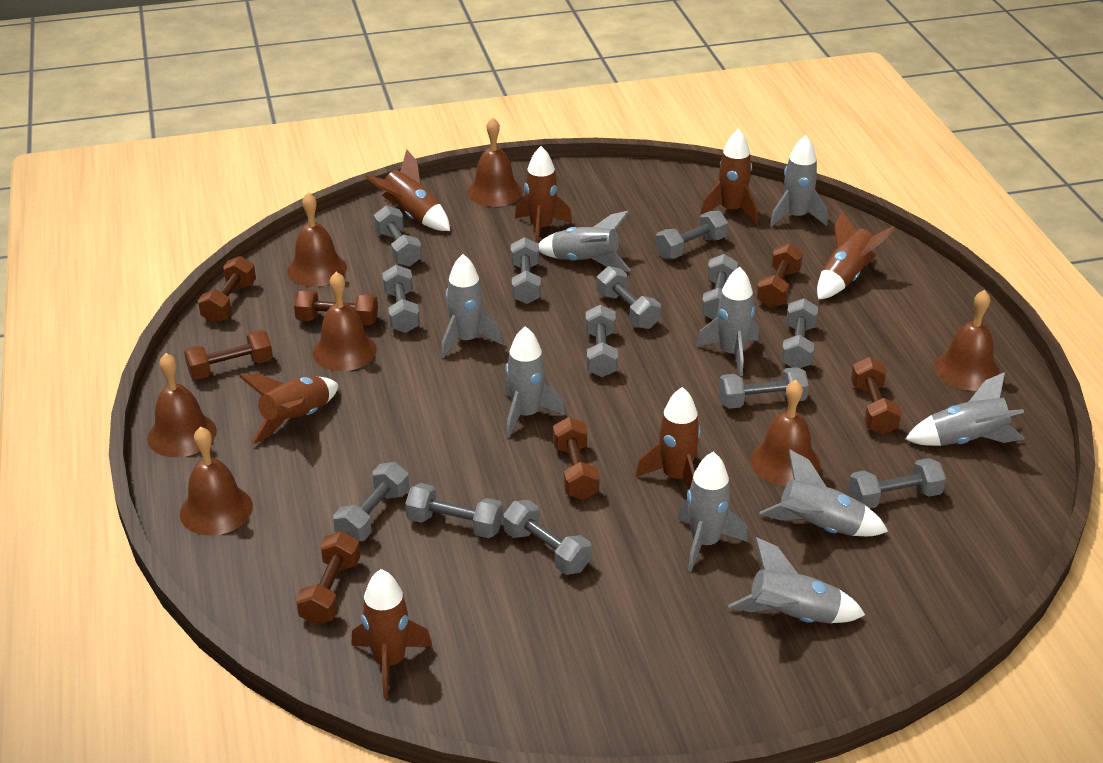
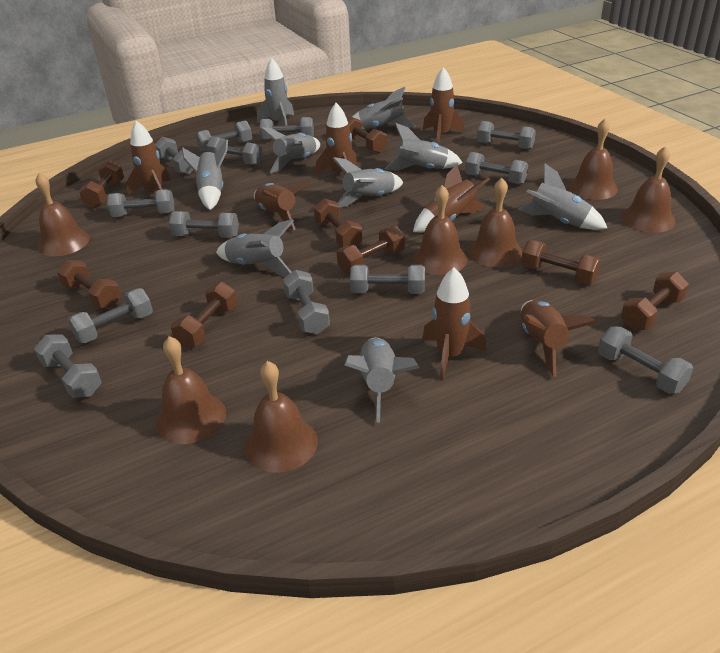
brown dumbbell: [184,330,273,379] [198,256,256,323] [294,289,378,325] [296,531,360,625] [553,417,600,500] [756,243,803,308] [851,357,901,434] = 7 -> [57,260,121,308] [79,160,124,208] [171,282,237,348] [314,199,363,247] [337,226,405,274] [347,116,387,153] [521,240,601,284] [621,272,689,330] = 8

